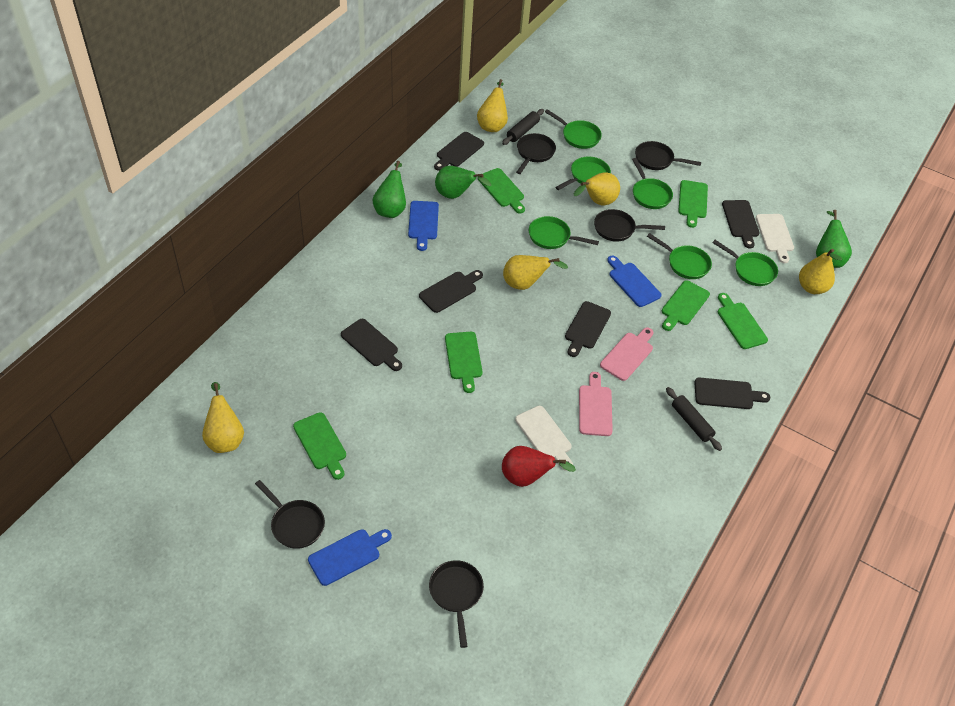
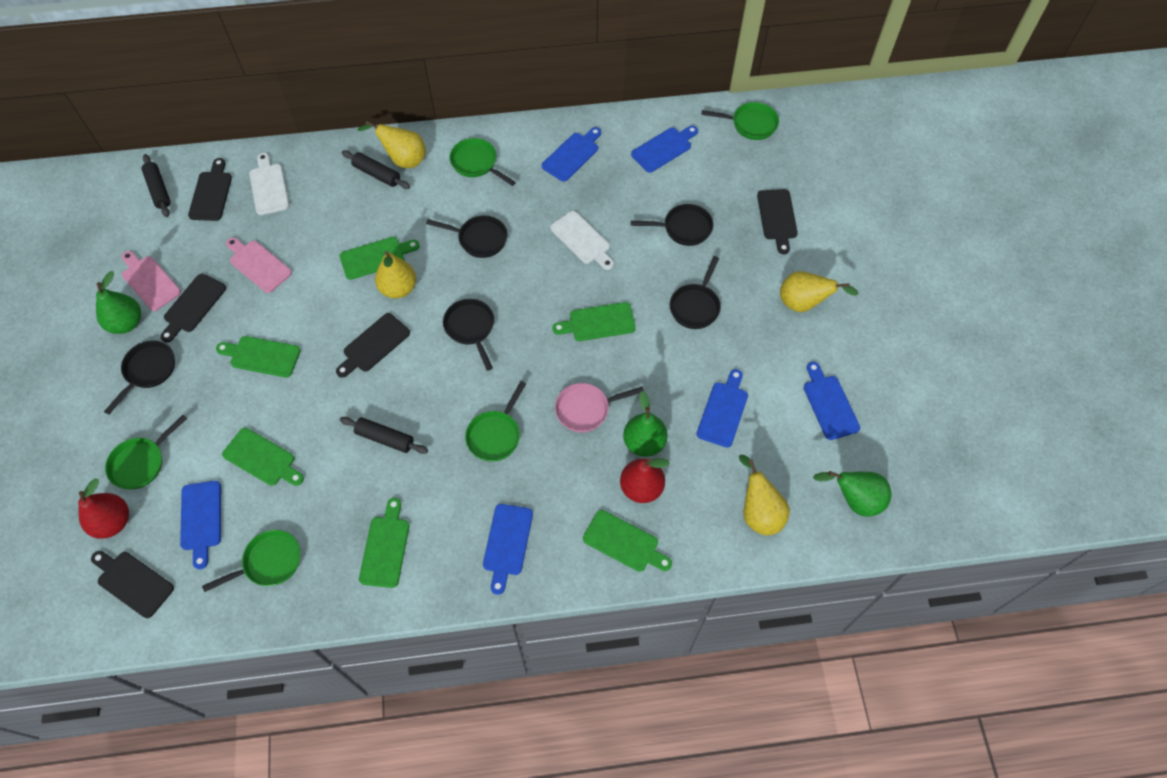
black cutting board: [341,319,402,371] [419,270,483,313] [434,132,484,171] [565,301,611,357] [694,377,770,409] [722,200,759,249] = 6 -> [91,551,174,618] [160,274,226,343] [188,158,232,221] [336,313,410,378] [757,189,798,254] = 5
black rolling pin: [502,109,544,145] [666,387,722,451] = 2 -> [142,154,171,217] [340,417,428,454] [342,150,410,189] = 3
blue cutting board: [308,529,392,586] [408,201,439,251] [607,256,661,307] = 3 -> [180,481,221,569] [483,504,533,595] [542,127,601,182] [631,126,698,173] [697,369,748,448] [804,362,860,440] = 6
green pan: [529,216,599,249] [545,109,602,149] [556,156,611,190] [632,158,673,209] [647,233,712,279] [713,240,778,286] = 6 -> [105,415,187,490] [202,530,301,592] [450,138,516,186] [465,381,526,462] [701,102,779,140] = 5
pink pan: none = 0 -> [555,383,644,432] = 1
red pear: [502,446,576,487] = 1 -> [78,479,129,539] [620,458,670,503] = 2
yellow pear: [202,382,244,453] [477,79,508,132] [503,255,568,290] [574,172,620,205] [799,249,843,294] = 5 -> [358,121,426,168] [375,251,416,299] [739,455,790,535] [780,271,859,312] = 4

